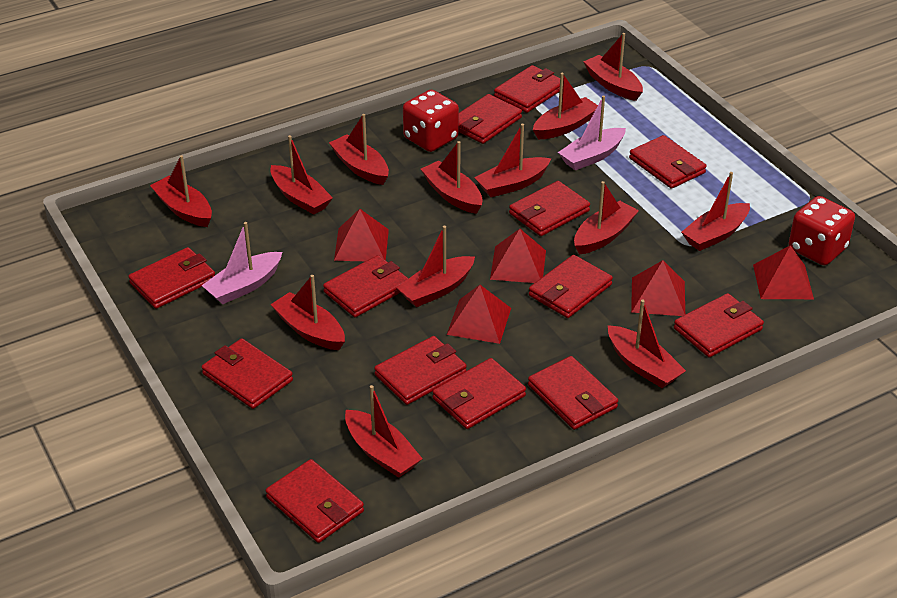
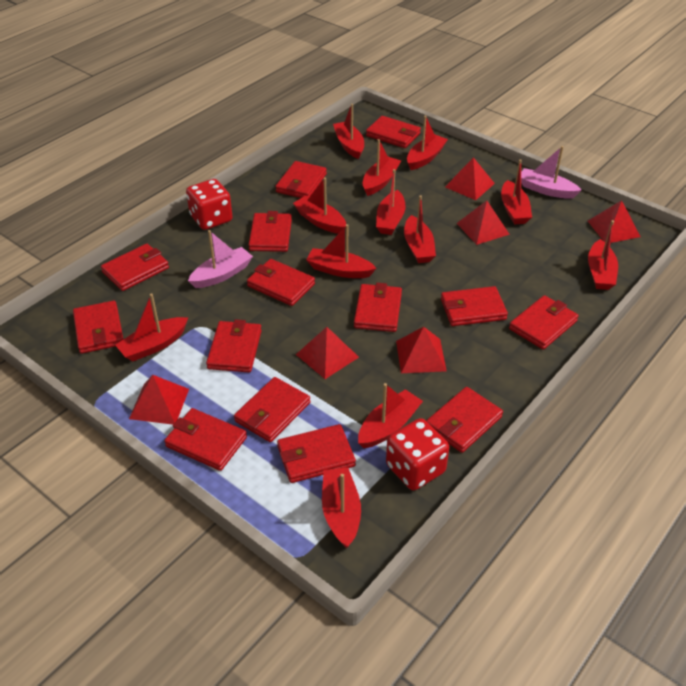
red boat: [150,155,212,227] [270,135,333,215] [270,275,345,350] [329,114,389,185] [345,385,423,478] [397,226,475,307] [421,141,482,214] [474,124,551,197] [533,73,598,139] [574,181,639,254] [583,33,643,101] [608,300,686,388] [681,172,750,251] = 13 -> [115,294,188,361] [293,177,346,234] [306,224,376,278] [322,468,361,548] [333,104,364,159] [358,383,423,448] [363,139,401,196] [376,169,406,235] [404,195,436,263] [407,116,448,170] [501,159,532,224] [588,220,618,290] = 12
red pyramid: [334,209,389,261] [447,285,511,344] [490,229,546,283] [631,260,685,316] [753,245,814,299] = 5 -> [129,375,189,425] [296,327,359,379] [396,327,447,373] [445,157,495,200] [457,201,510,245] [588,200,641,243] = 6
red wallet: [128,247,215,309] [202,339,293,409] [266,459,364,543] [323,255,409,317] [374,336,467,405] [432,358,526,429] [459,94,522,144] [494,65,560,113] [509,181,590,236] [528,356,618,430] [529,255,613,318] [629,135,707,189] [674,293,764,357] = 13 -> [73,301,123,354] [101,244,169,291] [164,408,247,471] [206,319,262,372] [234,377,310,442] [247,259,315,306] [248,211,292,252] [275,161,327,198] [277,424,356,483] [354,283,402,332] [366,116,421,148] [426,387,503,453] [441,286,508,326] [509,295,578,350] = 14

